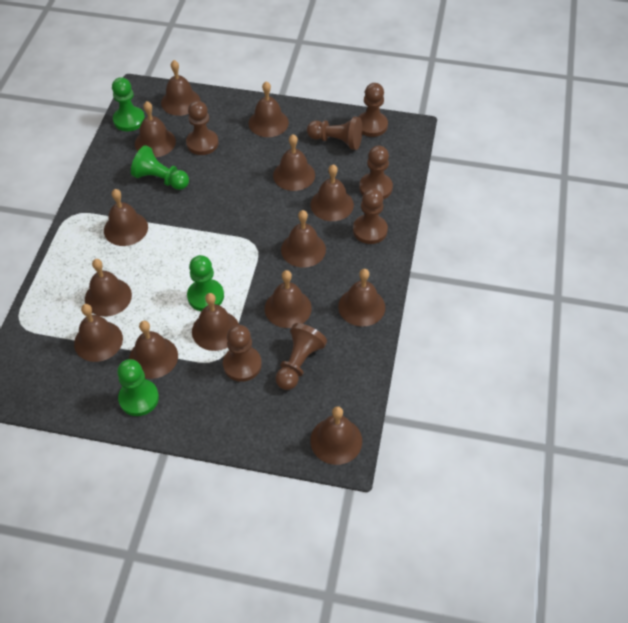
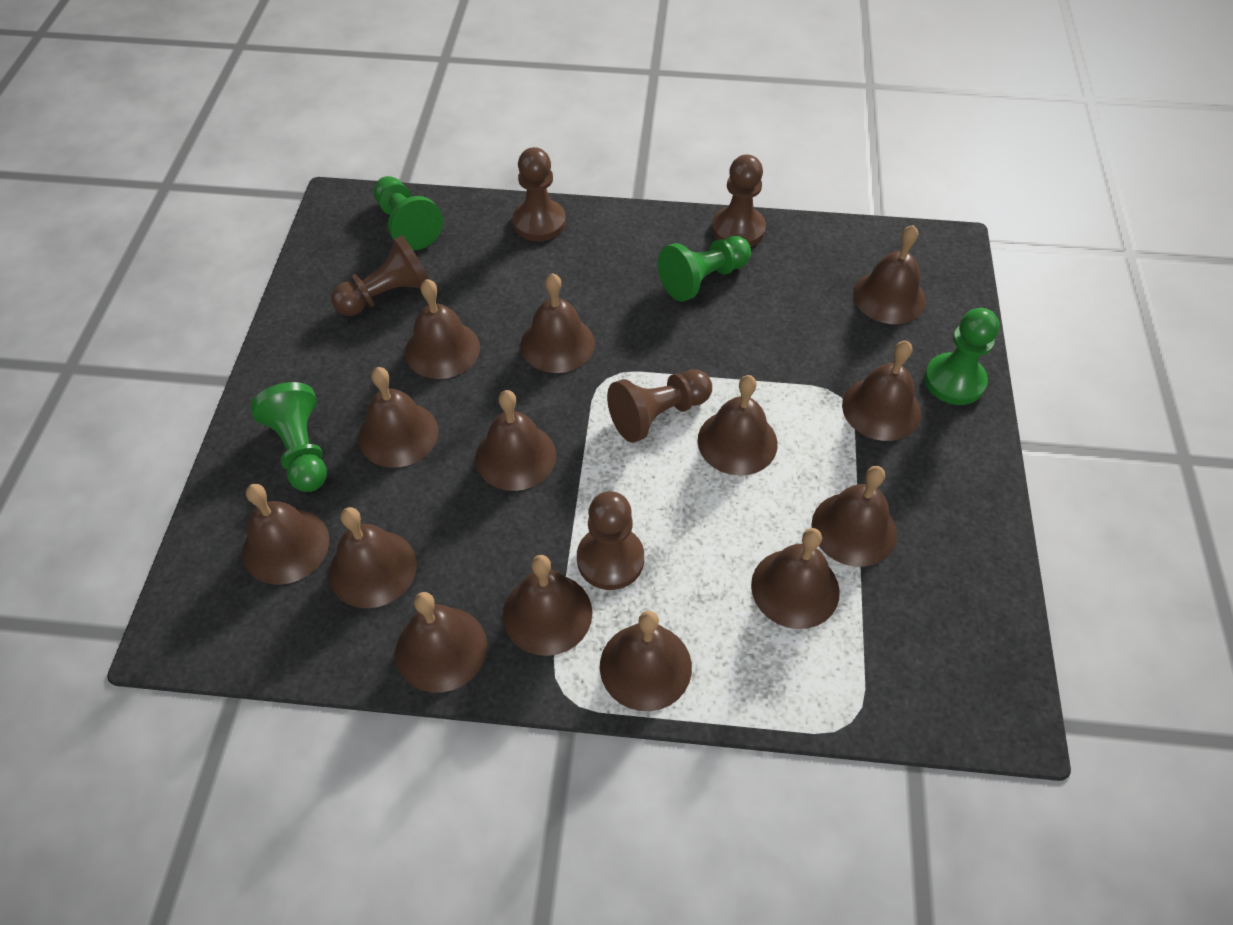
brown pawn: [186,101,219,155] [223,325,262,382] [275,323,327,390] [307,117,362,150] [353,188,388,244] [358,83,388,137] [359,145,393,199] = 7 -> [331,235,430,316] [512,147,566,241] [577,491,644,590] [607,369,712,443] [712,155,766,247] = 5

